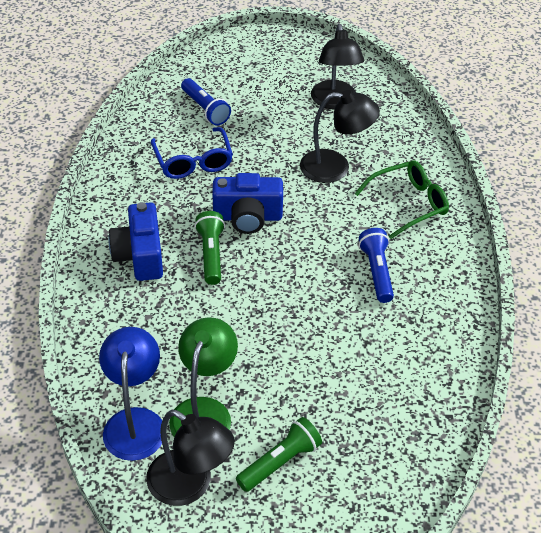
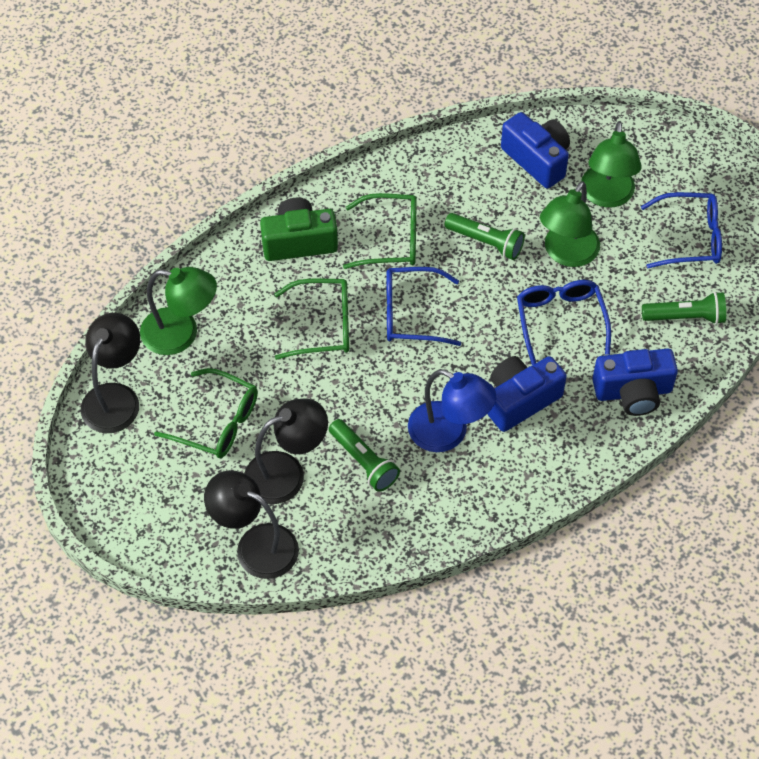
blue camera: [109,202,163,281] [212,173,283,234] = 2 -> [488,356,567,432] [501,112,570,188] [592,348,678,416] = 3
blue flashlight: [181,78,231,126] [359,228,394,303] = 2 -> none = 0
blue glasses: [151,127,233,179] = 1 -> [387,267,461,346] [517,280,611,365] [641,192,722,268] = 3
green camera: none = 0 -> [260,198,338,261] = 1
green flashlight: [195,211,225,285] [236,417,322,492] = 2 -> [329,419,400,492] [445,213,525,260] [642,292,726,324] = 3
green glasses: [355,160,449,239] = 1 -> [154,368,258,458] [275,279,349,360] [343,193,417,269] = 3
green lamp: [169,317,238,437] = 1 -> [140,267,217,355] [540,181,600,267] [581,121,642,207] = 3

